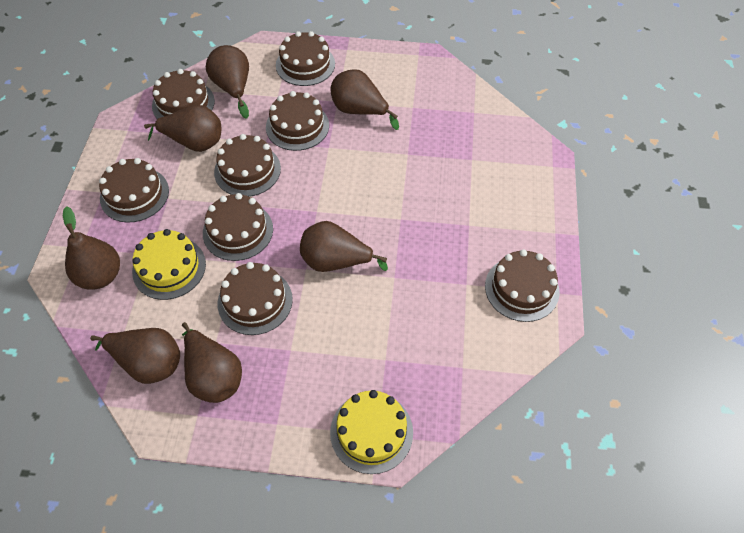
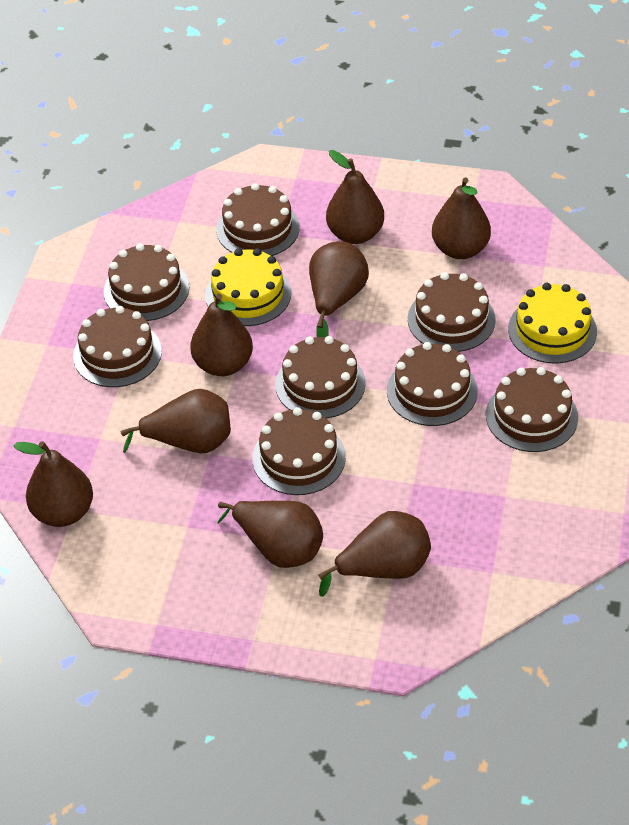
brown pear: [63,206,120,290] [90,328,180,384] [144,105,221,152] [182,322,242,403] [206,45,249,119] [300,221,388,272] [331,69,399,130] = 7 -> [13,441,93,527] [121,389,231,453] [190,294,253,376] [218,501,323,568] [309,241,369,337] [318,511,431,597] [326,150,384,244] [432,177,491,259] = 8

